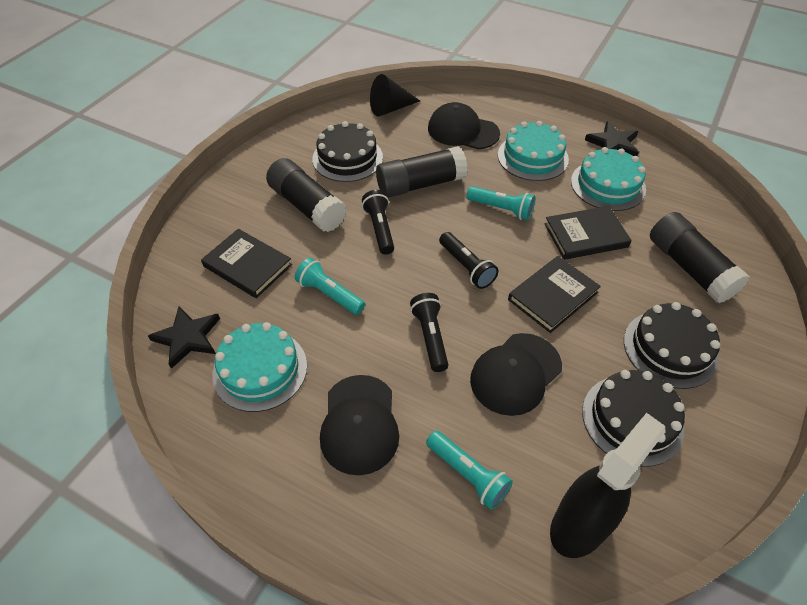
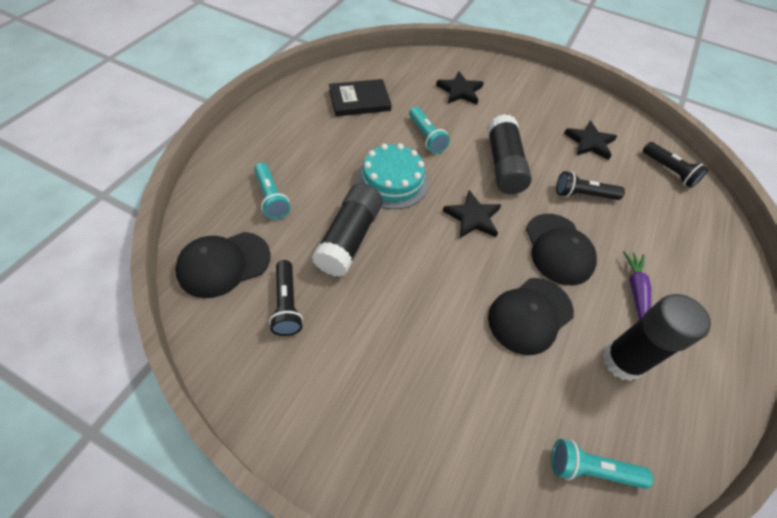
black book: [201,229,292,298] [508,256,601,333] [544,206,632,260] = 3 -> [329,79,392,116] = 1
black cake: [312,121,383,182] [582,370,685,467] [624,302,720,389] = 3 -> none = 0
black cone: [370,74,420,117] = 1 -> none = 0
black spray bottle: [550,413,665,558] = 1 -> none = 0
black star: [148,307,220,369] [585,121,639,156] = 2 -> [436,71,484,105] [443,190,501,238] [564,120,617,160] = 3
purple carrot: none = 0 -> [623,251,651,319] = 1
turquoise cake: [212,322,307,412] [498,121,569,181] [571,147,646,211] = 3 -> [356,143,429,209] = 1

